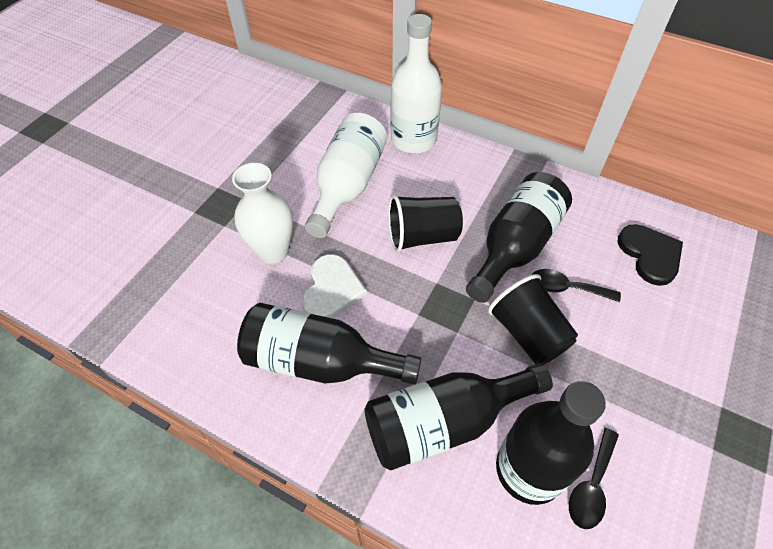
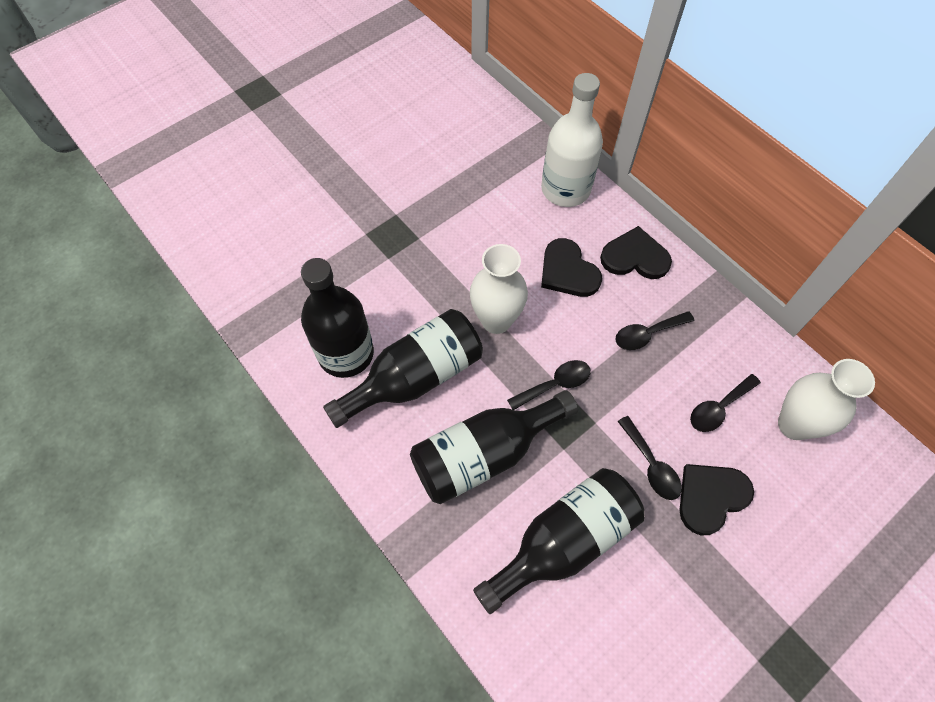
black cup: [388,194,463,252] [488,274,578,365] = 2 -> none = 0
black heart: [617,224,683,286] = 1 -> [541,238,602,297] [600,226,672,279] [680,464,754,535] = 3
black spoon: [532,269,621,302] [569,428,619,529] = 2 -> [507,360,591,410] [615,311,694,350] [617,416,682,500] [690,374,761,432] = 4
white bottle: [305,113,387,238] [390,14,442,153] = 2 -> [541,73,603,207] = 1
white heart: [302,254,367,318] = 1 -> none = 0
white vase: [232,163,293,264] = 1 -> [470,244,528,334] [778,359,875,440] = 2

